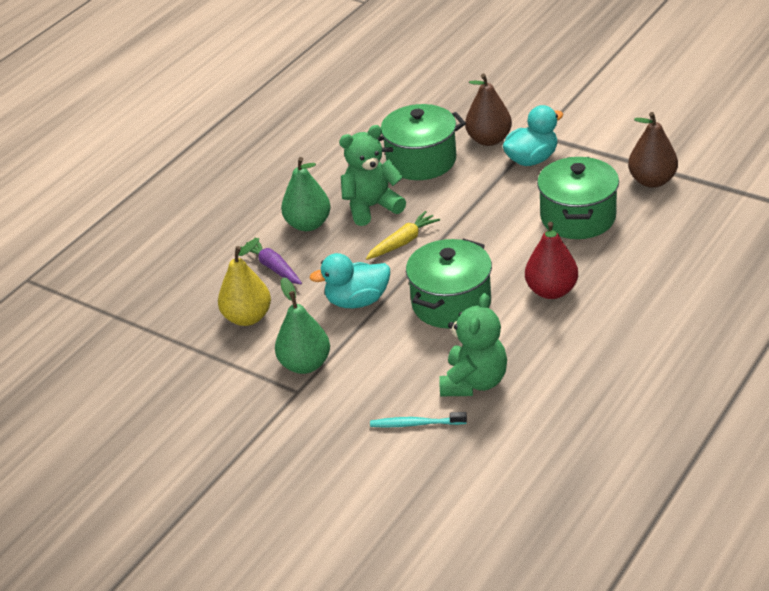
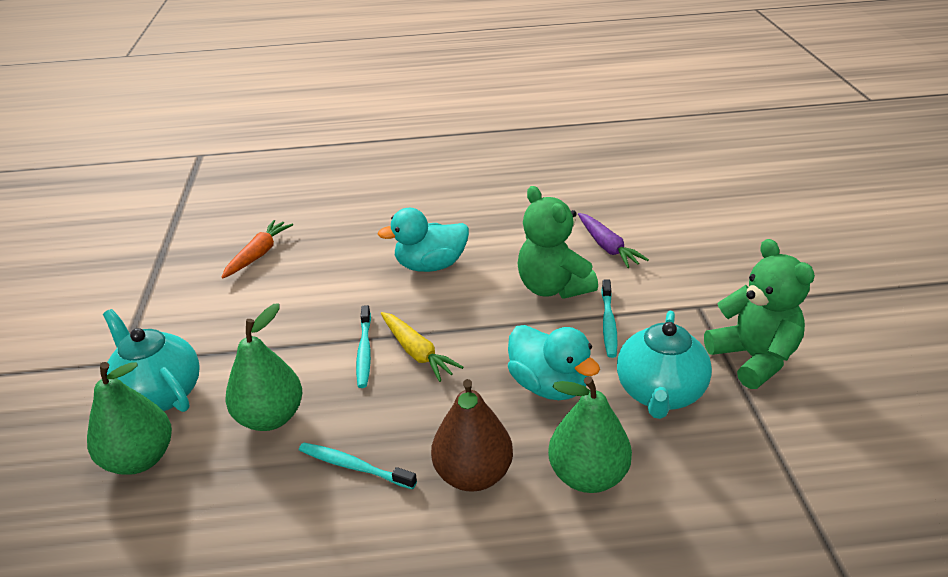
brown pear: [465,74,512,146] [628,112,678,188] = 2 -> [431,379,513,492] = 1
green pear: [275,277,330,374] [281,157,331,231] = 2 -> [87,362,172,475] [225,303,302,431] [548,376,632,493] = 3
green pot: [377,104,466,180] [406,239,492,329] [537,157,619,239] = 3 -> none = 0
orange carrot: none = 0 -> [221,220,293,279] = 1
red pear: [525,222,578,299] = 1 -> none = 0
turquoise teapot: none = 0 -> [103,309,200,412] [617,311,712,419] = 2
turquoise toothbrush: [370,412,467,427] = 1 -> [299,442,417,489] [356,305,371,388] [601,280,618,358] = 3
yellow pear: [218,238,271,326] = 1 -> none = 0

